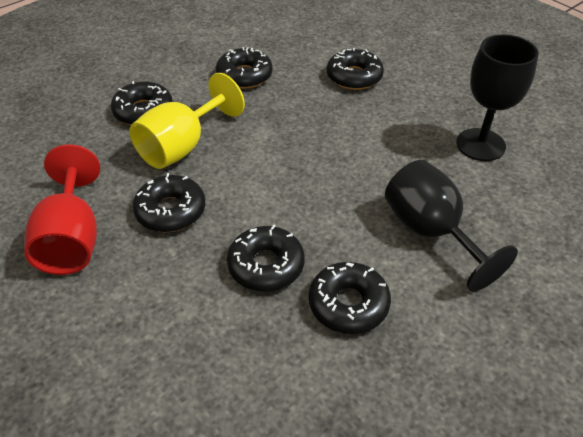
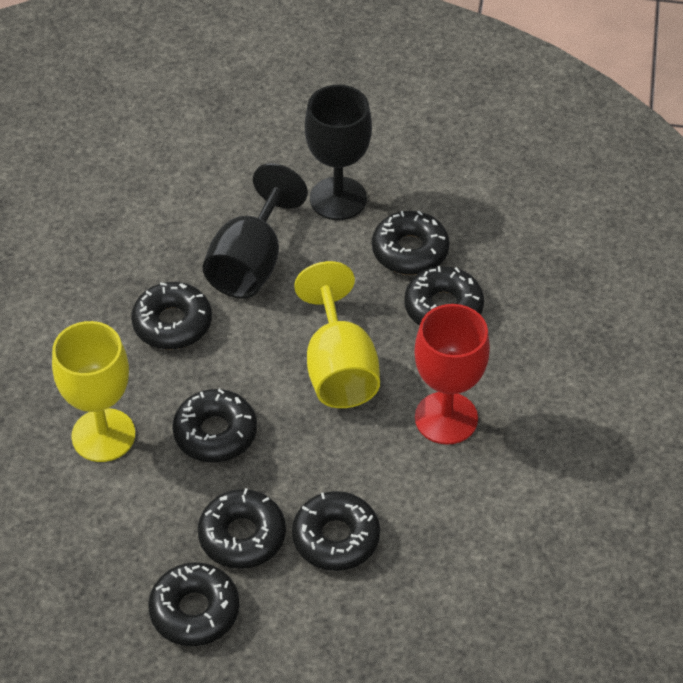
black donut: [111,81,173,125] [133,173,205,232] [216,47,273,89] [227,224,305,291] [309,262,391,334] [327,48,384,90] = 6 -> [131,282,212,350] [148,562,239,646] [172,388,257,462] [198,488,286,569] [292,491,380,571] [372,211,450,275] [404,266,484,326] = 7
yellow goblet: [129,73,245,169] = 1 -> [52,321,136,462] [294,261,380,408] = 2

